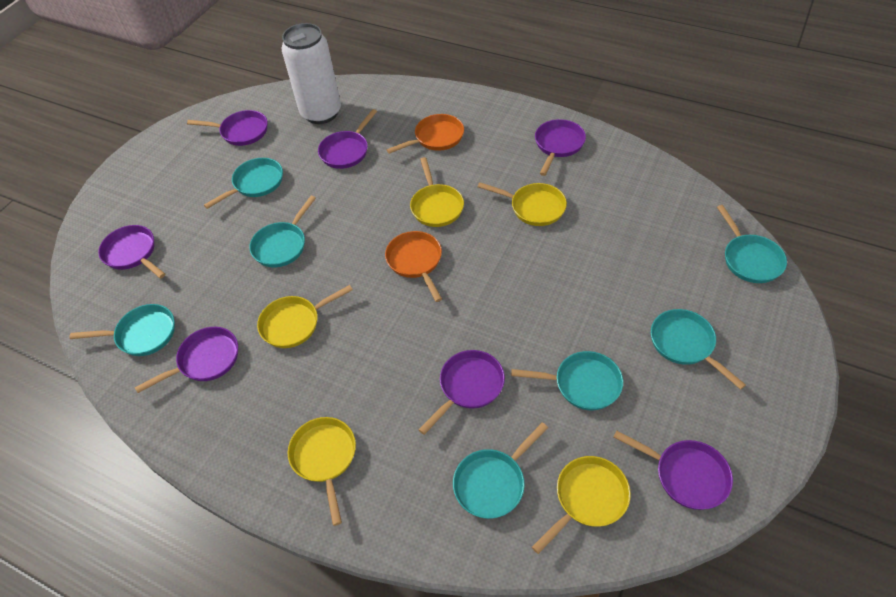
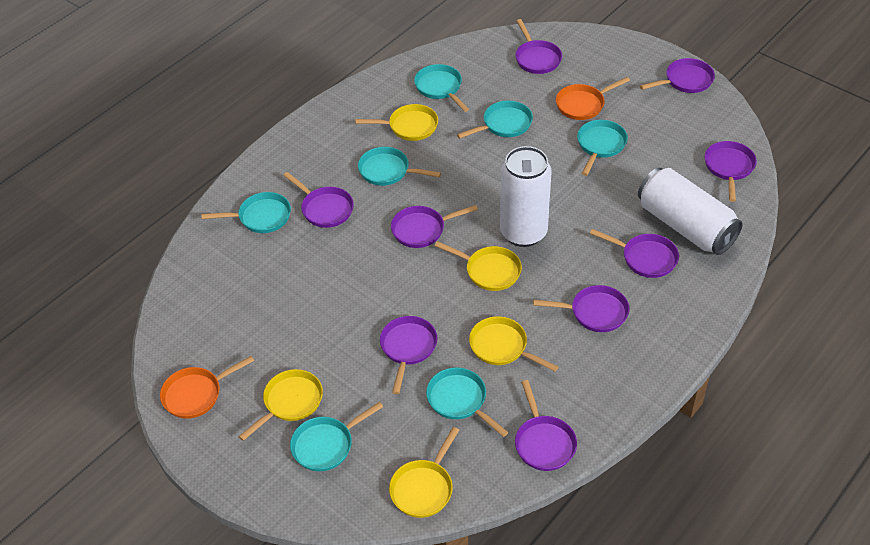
purple pan: [98,225,165,278] [135,327,238,393] [187,110,268,146] [318,109,377,169] [419,350,505,435] [535,119,586,176] [613,431,733,510] = 7 -> [283,172,354,228] [380,316,437,394] [391,205,478,248] [515,19,562,74] [515,380,577,471] [533,285,629,332] [590,229,679,278] [640,58,715,93] [705,141,757,202] = 9
white can: [282,23,341,124] = 1 -> [500,146,552,247] [638,168,743,255] = 2

